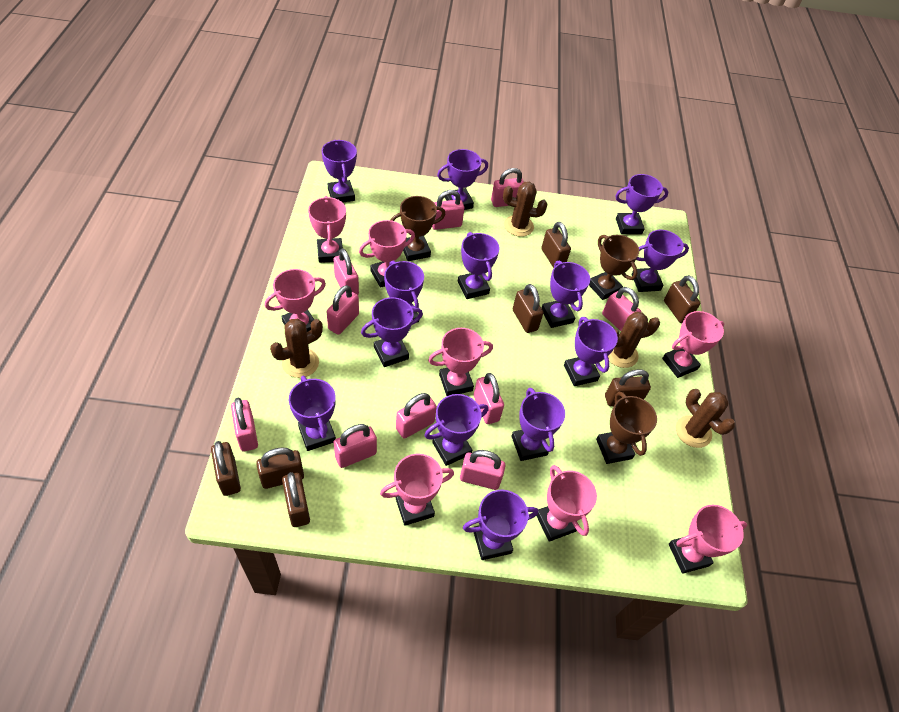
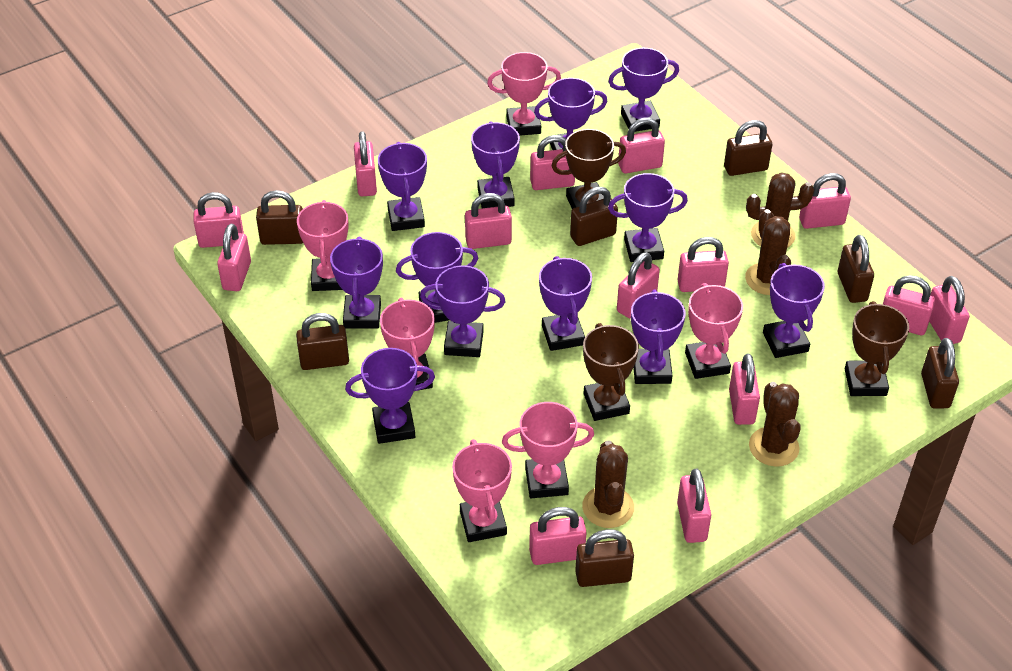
pink padlock: [231,398,258,451] [326,285,359,335] [333,248,359,295] [334,424,377,468] [396,393,437,439] [432,190,464,230] [460,450,505,490] [474,373,504,424] [491,168,524,207] [602,287,642,331] = 10 -> [193,192,244,248] [217,224,251,291] [354,131,377,196] [465,193,512,249] [529,507,586,565] [530,135,575,190] [617,252,660,319] [618,118,665,174] [677,469,711,543] [678,237,729,292] [729,354,760,425] [799,173,851,229] [883,275,935,335] [929,276,970,344] = 14
pink trophy: [265,269,326,332] [308,196,346,263] [359,220,415,288] [380,454,454,526] [428,328,493,396] [536,465,597,542] [662,311,724,378] [669,504,747,574] = 8 -> [297,200,349,291] [380,297,435,390] [452,439,512,542] [487,52,561,135] [502,402,594,498] [685,283,743,379] = 6
purple trophy: [289,376,336,451] [321,140,357,202] [361,297,423,367] [384,261,424,323] [424,394,489,466] [437,149,488,210] [458,232,500,299] [463,490,538,560] [512,388,565,461] [542,261,590,328] [564,317,618,386] [615,174,668,234] [632,230,689,292] = 13 -> [330,236,383,329] [345,348,435,444] [378,142,427,231] [396,232,478,323] [420,265,505,357] [471,121,520,208] [534,78,608,150] [539,256,592,351] [608,48,679,132] [608,173,688,262] [631,290,685,384] [763,263,825,358] = 12

